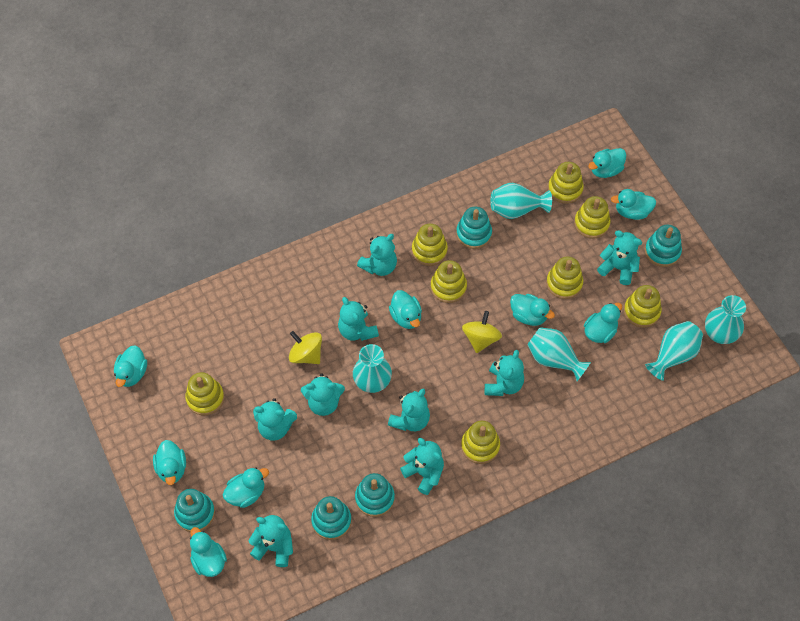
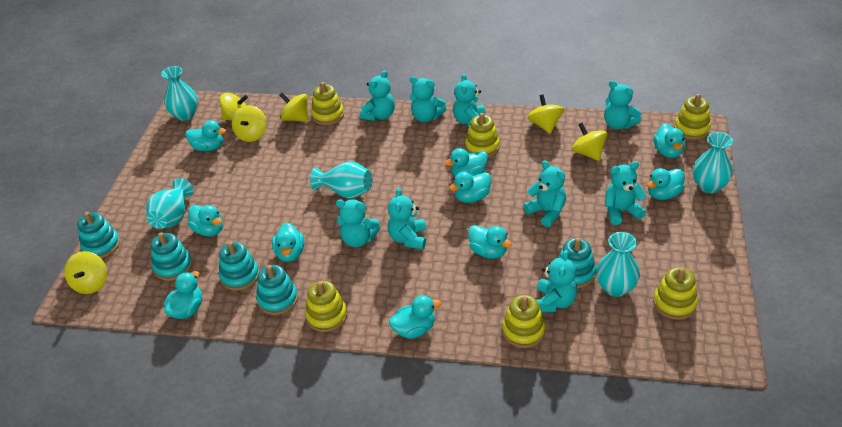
turquoise duck: [114,345,147,387] [153,440,186,485] [190,527,227,577] [222,468,269,508] [389,290,422,329] [510,294,555,326] [584,303,622,343] [589,148,626,178] [611,189,656,220] = 9 -> [164,271,202,319] [186,120,226,151] [188,205,223,236] [272,223,304,262] [389,295,441,339] [445,148,488,177] [449,172,492,203] [468,225,512,259] [647,168,685,200] [653,123,685,158] = 10
yellow spinning top: [289,331,322,364] [462,311,502,353] = 2 -> [64,251,107,294] [220,93,248,121] [232,105,267,142] [279,93,309,122] [527,95,564,134] [572,123,607,161] = 6
yellow stacking toy: [185,372,224,415] [412,223,448,266] [431,260,467,303] [461,421,500,464] [546,256,583,299] [548,162,584,204] [574,196,611,238] [624,285,662,328] = 8 -> [305,281,347,332] [311,82,344,125] [465,113,500,157] [502,295,545,348] [653,267,698,320] [674,94,711,140] = 6

